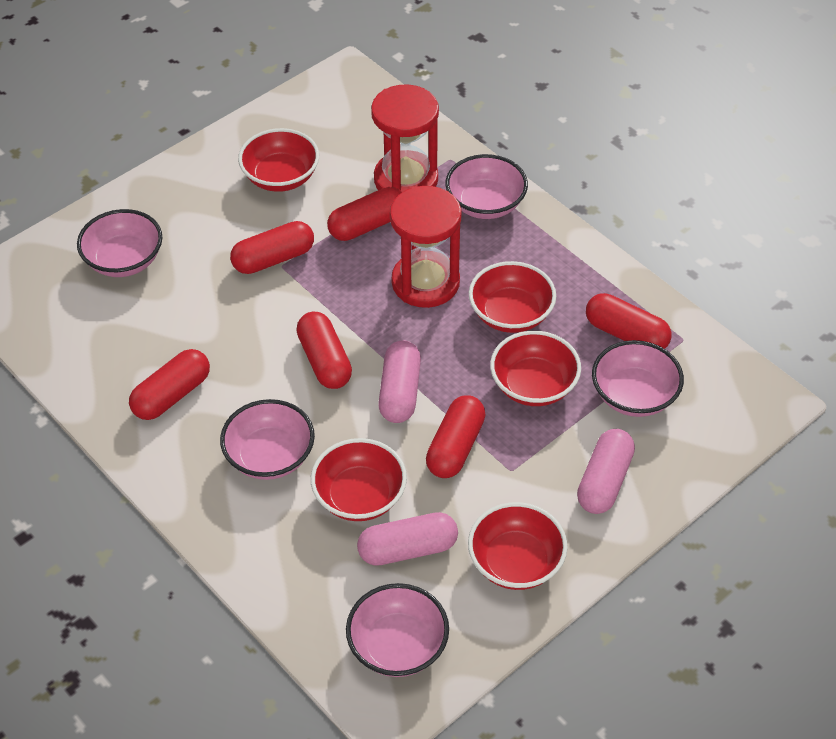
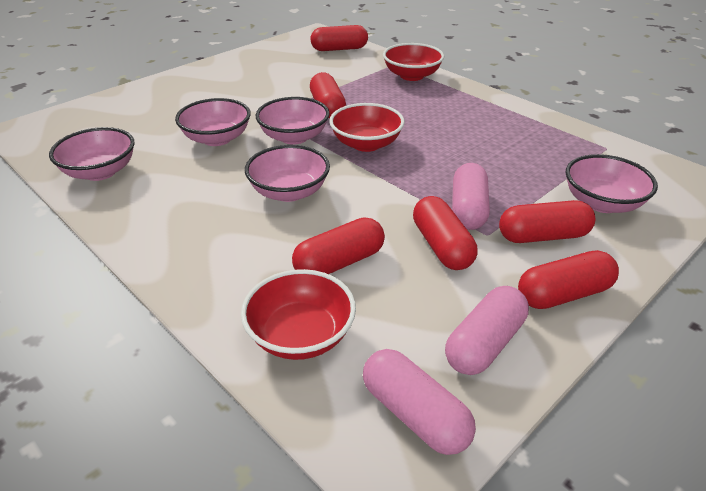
red bowl: [238,128,319,192] [311,438,407,521] [468,502,568,590] [469,261,556,333] [490,331,581,406] = 5 -> [241,269,356,360] [329,103,405,152] [383,43,444,81] = 3
red hourglass: [371,84,439,192] [390,186,462,308] = 2 -> none = 0

